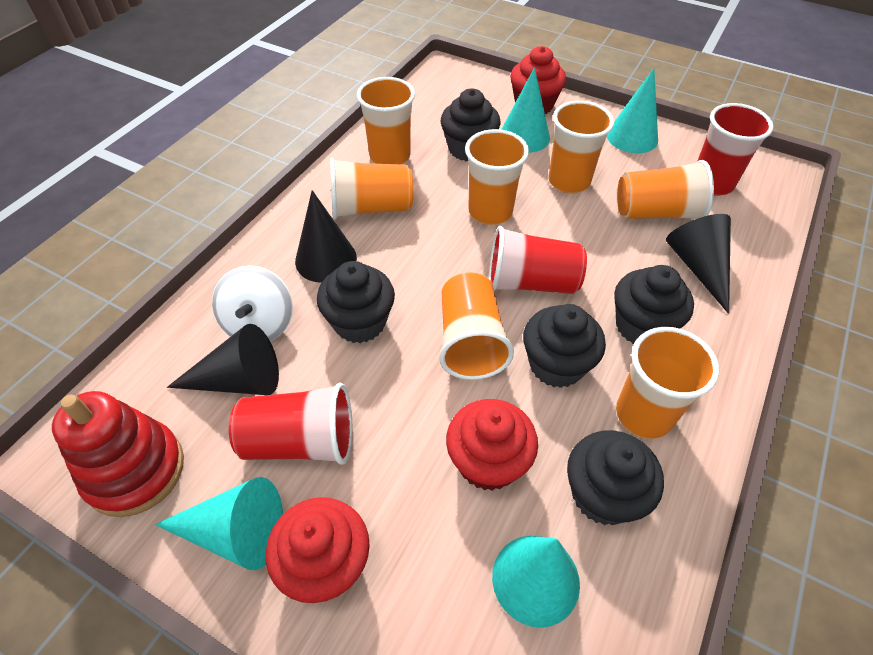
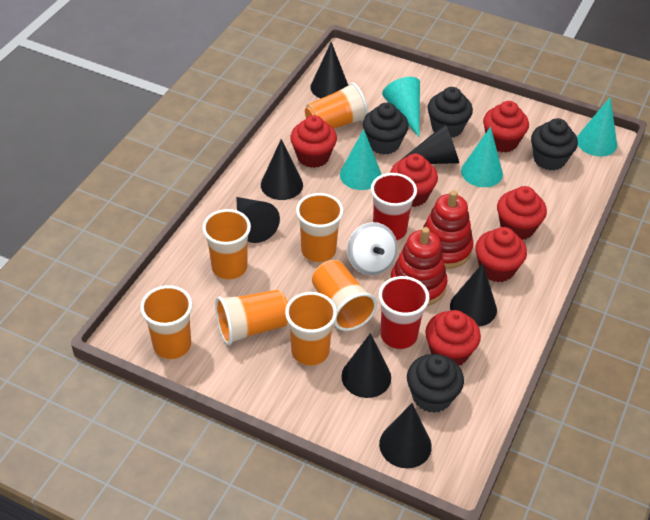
black cone: [167,324,279,395] [295,190,357,283] [666,214,731,314] = 3 -> [236,197,280,243] [261,139,303,200] [310,42,348,98] [342,333,391,398] [379,403,432,468] [401,124,459,164] [450,263,497,327] = 7
black cupcake: [317,261,395,343] [441,89,501,161] [523,304,606,388] [567,430,664,525] [614,265,694,344] = 5 -> [363,103,409,154] [407,354,464,413] [428,87,473,138] [531,118,578,170] = 4
red cup: [229,383,352,465] [489,226,587,294] [697,103,774,196] = 3 -> [371,173,417,241] [378,276,429,349] = 2
red cupcake: [266,497,370,603] [446,399,538,491] [510,46,566,114] = 3 -> [290,115,337,168] [390,154,438,207] [425,310,481,365] [475,227,527,282] [483,101,529,152] [497,186,547,240] = 6
red stacking toy: [52,391,184,517] = 1 -> [391,227,447,306] [423,190,473,269] = 2

